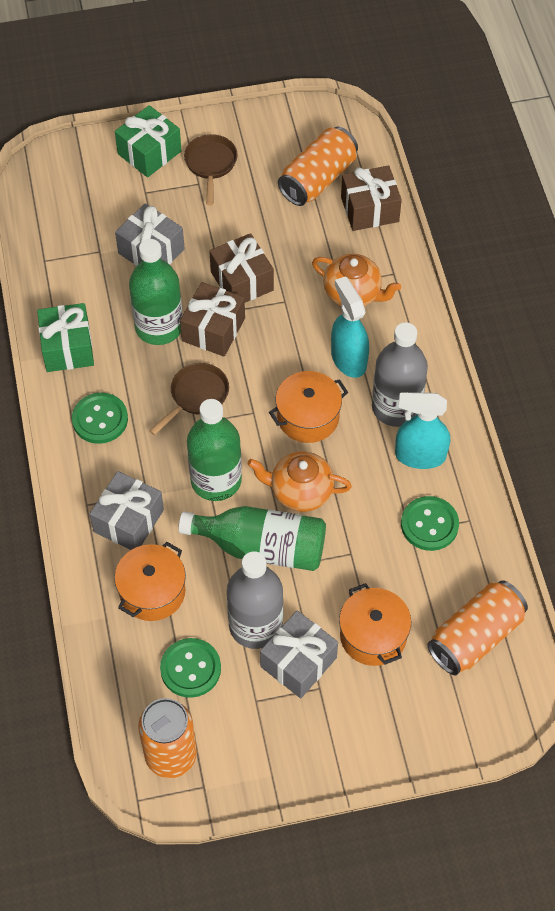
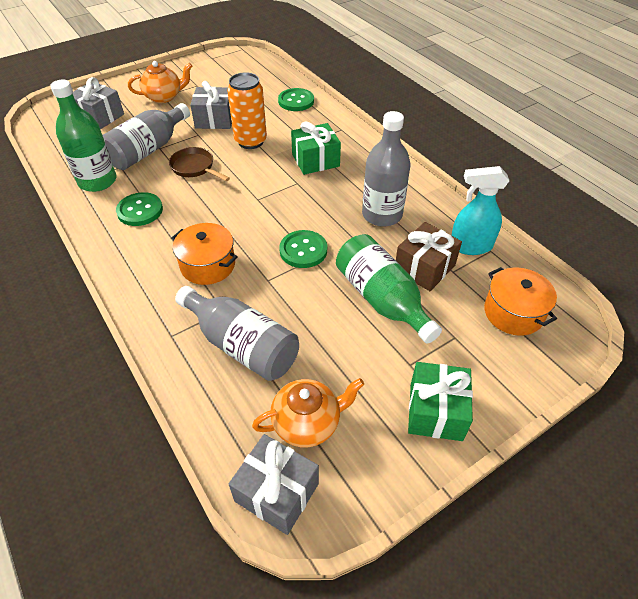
brown gift: [180,282,245,357] [209,233,274,302] [341,165,402,231] = 3 -> [396,222,462,291] = 1
brown pan: [150,363,229,435] [184,134,238,206] = 2 -> [169,147,230,181] = 1
green bottle: [129,239,183,345] [179,506,326,571] [187,399,242,501] = 3 -> [50,80,116,192] [336,234,442,344] = 2
grey bottle: [227,551,283,649] [372,322,428,427] = 2 -> [103,103,190,170] [175,286,299,381] [362,111,411,227] = 3
orange can: [138,698,197,778] [278,127,358,206] [427,580,528,675] = 3 -> [227,72,267,149] = 1
orange pot: [114,542,186,621] [269,371,348,443] [339,583,411,666] = 3 -> [171,223,238,285] [484,267,557,336] = 2
turquoise spray bottle: [331,276,369,378] [395,392,450,469] = 2 -> [451,166,509,255] = 1

